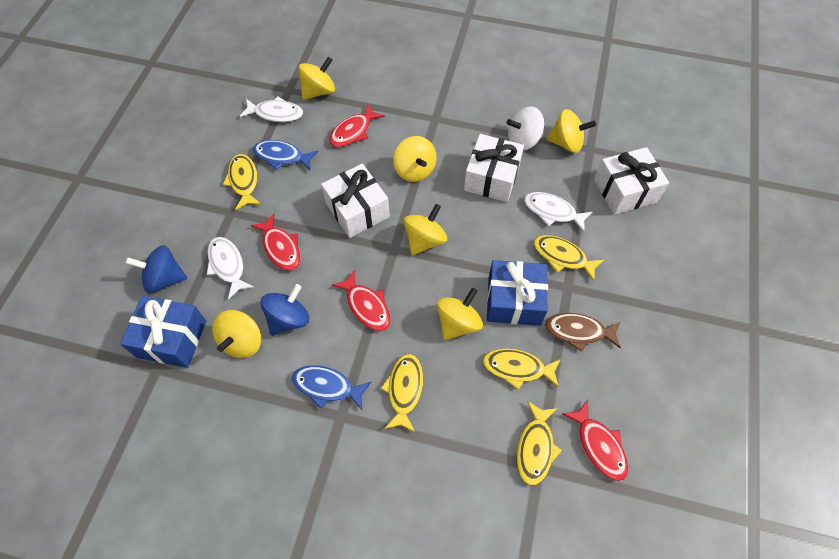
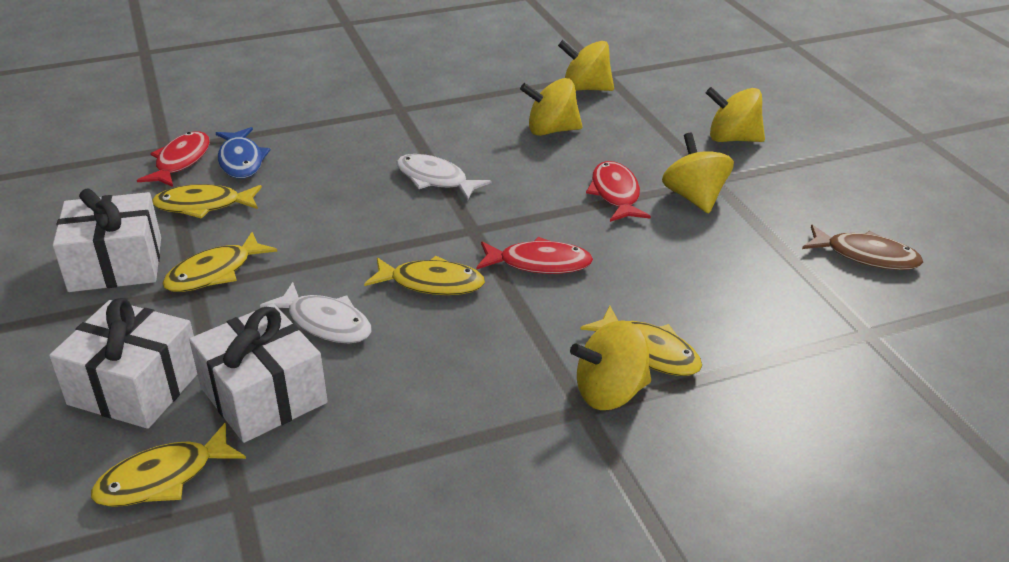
blue fish: [253,140,318,170] [292,365,371,410] = 2 -> [216,127,270,178] = 1
blue gift: [120,296,206,368] [487,260,548,326] = 2 -> none = 0
blue spinning top: [125,245,187,293] [261,284,309,336] = 2 -> none = 0
red fish: [251,214,300,271] [329,104,385,147] [332,270,391,331] [563,400,629,481] = 4 -> [137,131,210,187] [476,237,593,274] [586,161,651,222] = 3
white fish: [207,237,254,300] [240,97,303,122] [524,192,593,232] = 3 -> [260,282,372,343] [397,154,491,200] = 2
white spinning top: [507,107,544,151] = 1 -> none = 0
yellow spinning top: [212,310,261,358] [298,57,335,100] [393,136,437,182] [403,204,447,255] [436,288,483,341] [546,109,596,153] = 6 -> [520,78,582,136] [558,40,614,91] [570,320,651,410] [662,132,734,213] [706,87,765,142] = 5

